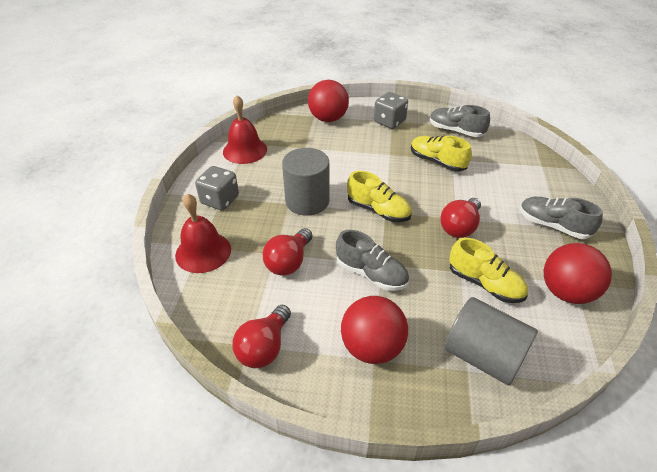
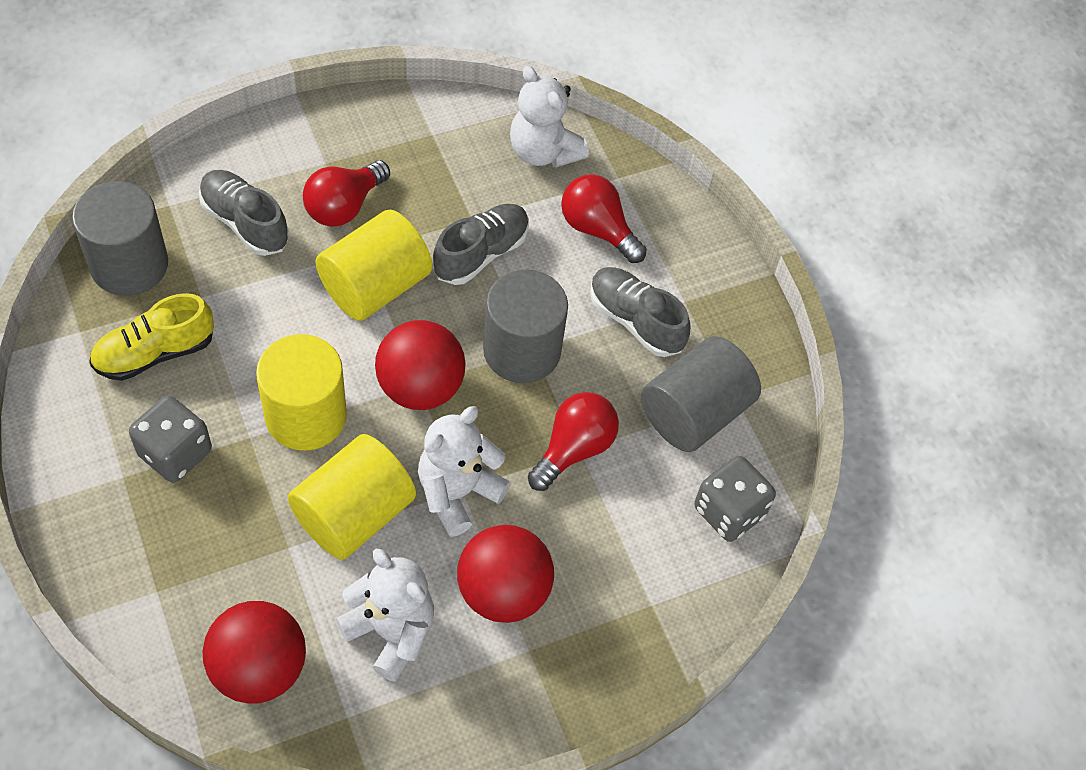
grey cylinder: [282,148,329,216] [445,297,538,385] = 2 -> [72,181,168,296] [483,269,568,383] [641,336,761,452] = 3
red bell: [175,194,231,273] [223,95,267,164] = 2 -> none = 0
white teddy bear: none = 0 -> [336,549,434,682] [418,406,511,537] [510,66,589,168] = 3
yellow cylinder: none = 0 -> [256,334,347,451] [288,434,416,560] [315,210,432,321] = 3
yellow shoe: [347,171,412,222] [411,136,472,172] [449,238,528,303] = 3 -> [89,293,214,381] = 1

